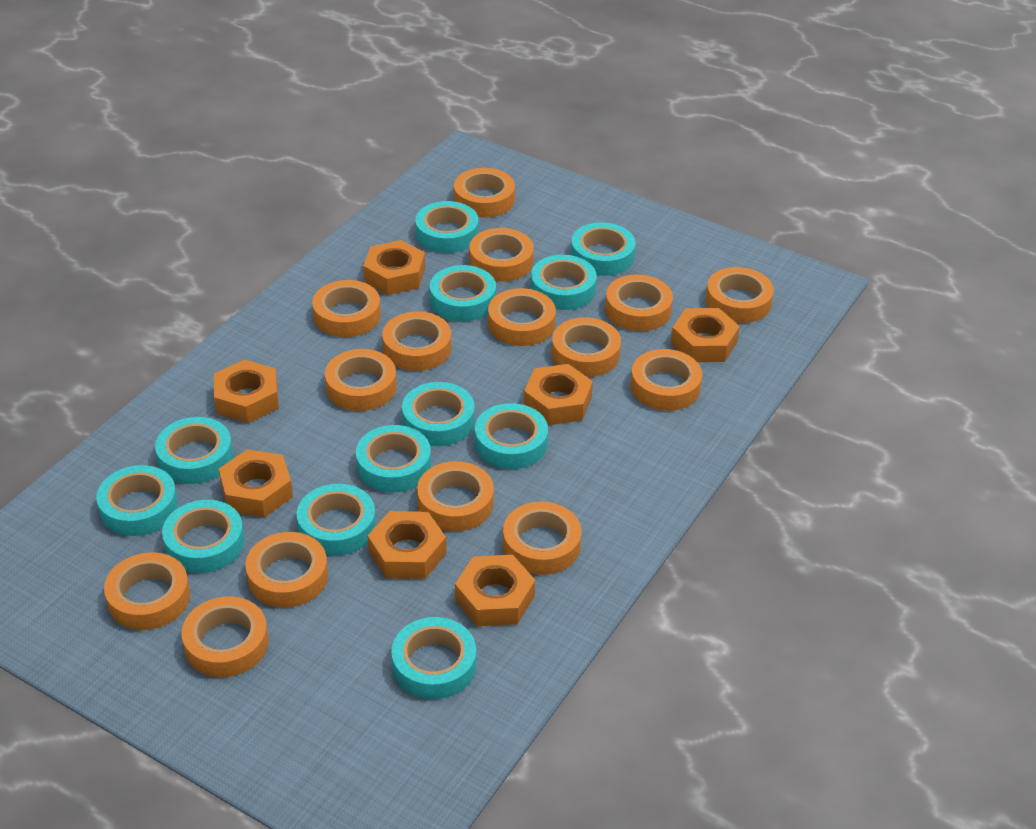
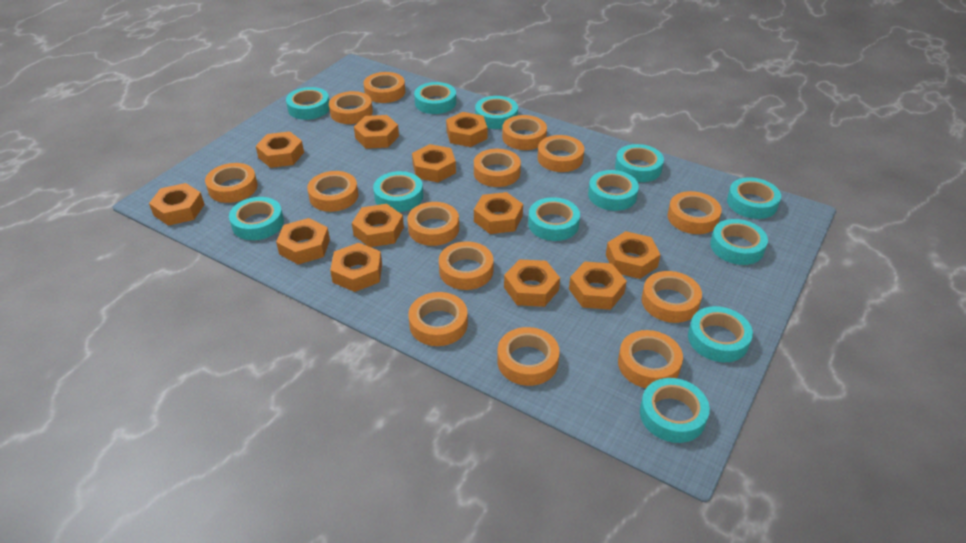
orange nut: [214,360,279,423] [219,449,293,517] [363,240,425,295] [368,511,446,579] [455,555,535,626] [524,364,593,425] [671,308,740,362] = 7 -> [149,183,205,226] [256,131,304,168] [276,218,330,265] [330,243,382,292] [352,204,404,247] [354,115,399,149] [412,144,456,182] [446,112,487,147] [474,192,523,234] [504,259,560,307] [569,262,627,310] [606,231,661,279] = 12
orange tape: [104,552,190,630] [181,596,269,677] [245,532,328,608] [312,280,381,337] [325,349,397,411] [382,312,451,371] [417,461,494,531] [454,168,515,218] [469,228,534,282] [488,288,556,346] [503,502,581,575] [552,317,621,377] [605,275,673,331] [631,349,702,411] [705,267,774,323] = 15 -> [205,163,258,203] [307,171,358,212] [329,91,373,124] [363,72,405,103] [407,202,459,246] [408,292,468,346] [439,241,494,290] [474,149,521,187] [497,327,560,386] [502,115,547,150] [538,135,584,172] [618,330,683,388] [642,271,702,323] [668,191,722,234] = 14

